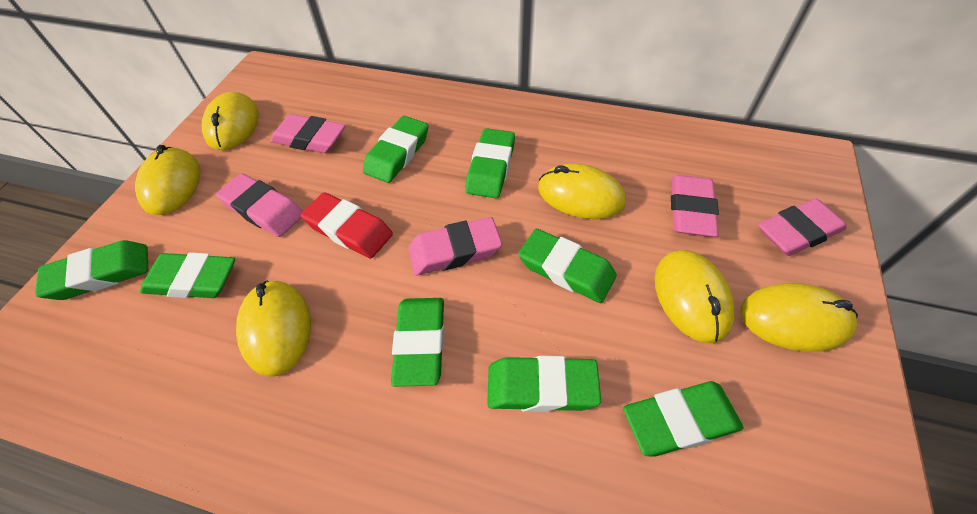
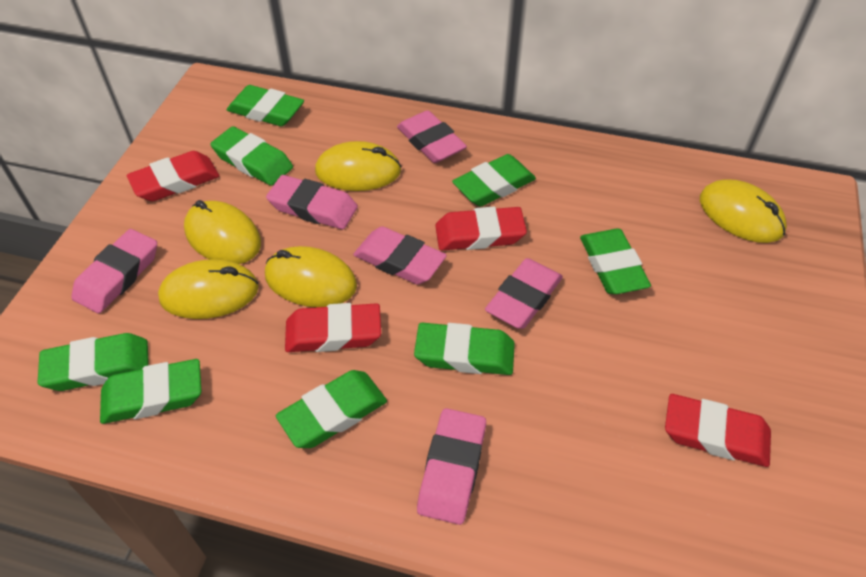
pink eraser: [216,174,303,237] [270,114,346,153] [408,217,502,275] [671,175,719,237] [758,198,846,256] = 5 -> [71,229,157,313] [266,175,358,229] [353,226,447,285] [397,110,467,163] [417,408,486,525] [485,258,563,329] = 6
red eraser: [301,192,393,259] = 1 -> [127,151,219,201] [285,303,381,352] [435,207,527,250] [665,394,771,467] = 4
yellow mouse: [135,145,200,215] [202,92,259,150] [236,281,311,377] [538,163,626,219] [655,250,735,343] [740,283,858,352] = 6 -> [158,259,259,319] [184,200,261,264] [265,246,357,307] [315,141,402,191] [700,179,787,243] = 5

